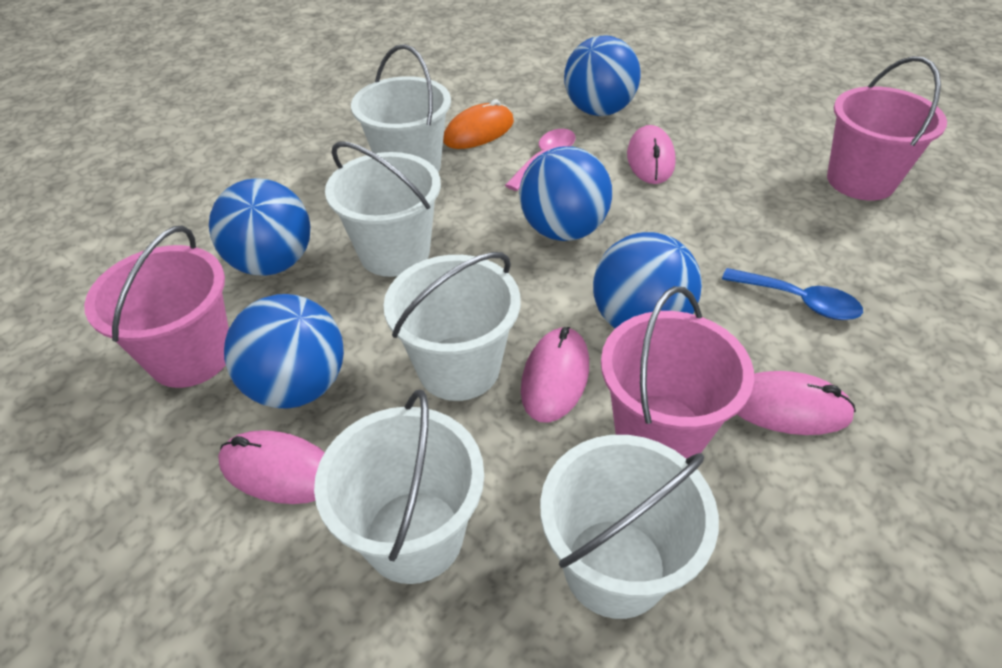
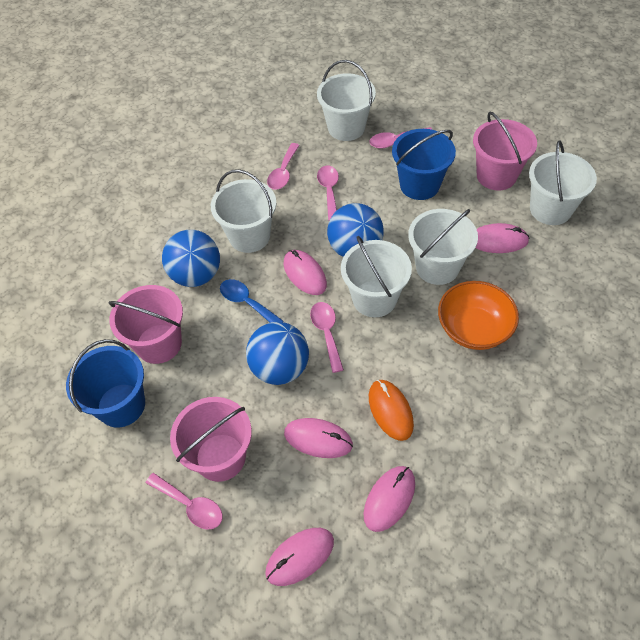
blue ball: [209,178,310,276] [224,294,344,409] [519,147,612,241] [564,35,640,116] [593,232,702,328] = 5 -> [162,230,220,287] [246,322,309,385] [327,203,384,257] = 3
blue bucket: none = 0 -> [66,339,145,427] [392,129,456,200] = 2
orange bowl: none = 0 -> [438,281,519,350] = 1
pink mouse: [218,430,325,504] [521,327,589,423] [627,125,676,184] [737,371,856,435] = 4 -> [265,528,334,586] [284,250,327,295] [284,418,353,458] [364,466,415,532] [476,223,529,253] = 5
pink spoon: [505,129,576,191] = 1 -> [146,473,223,530] [267,143,299,189] [310,302,344,373] [317,165,339,221] [369,127,433,148] = 5

